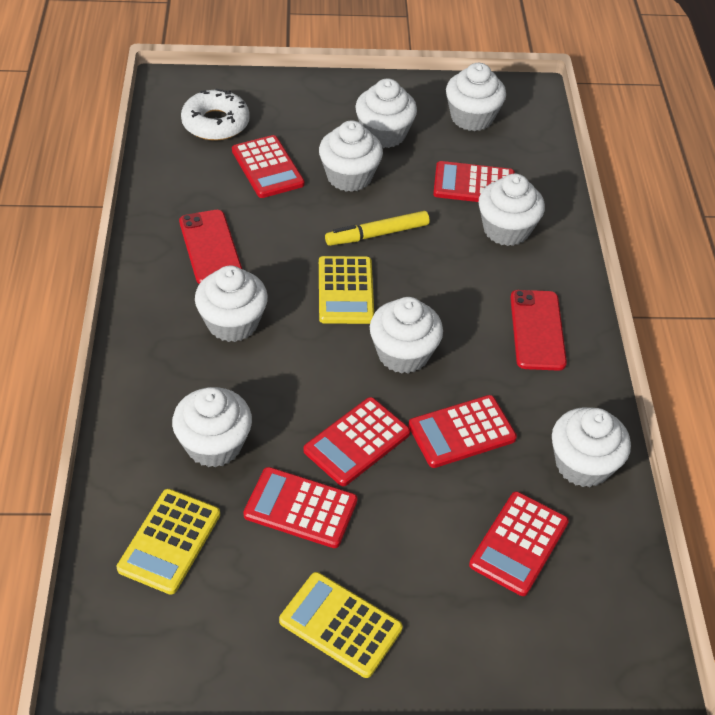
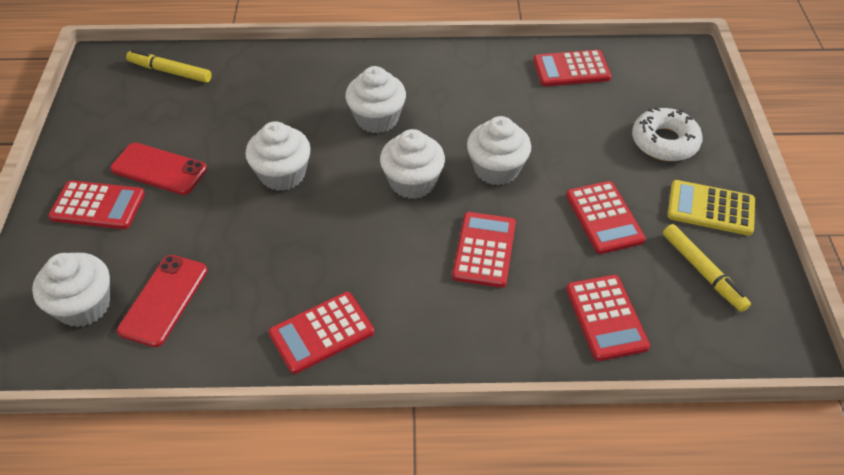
white cupcake: [172,387,252,468] [195,266,268,342] [319,120,383,192] [355,78,417,148] [370,297,443,374] [446,63,506,131] [479,174,545,246] [552,407,631,487] = 8 -> [32,253,110,327] [245,121,311,191] [345,66,406,133] [380,129,445,199] [467,116,531,185] = 5
yellow calculator: [117,489,220,595] [279,572,403,678] [319,256,374,324] = 3 -> [668,180,755,236] = 1
yellow marker: [325,211,430,246] = 1 -> [126,50,211,83] [663,224,751,312] = 2

